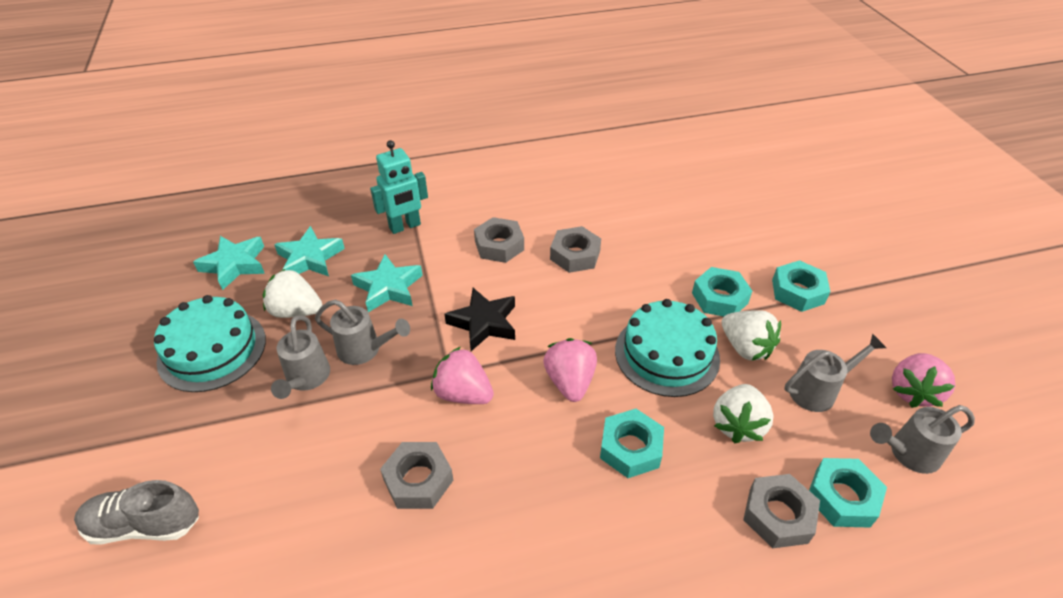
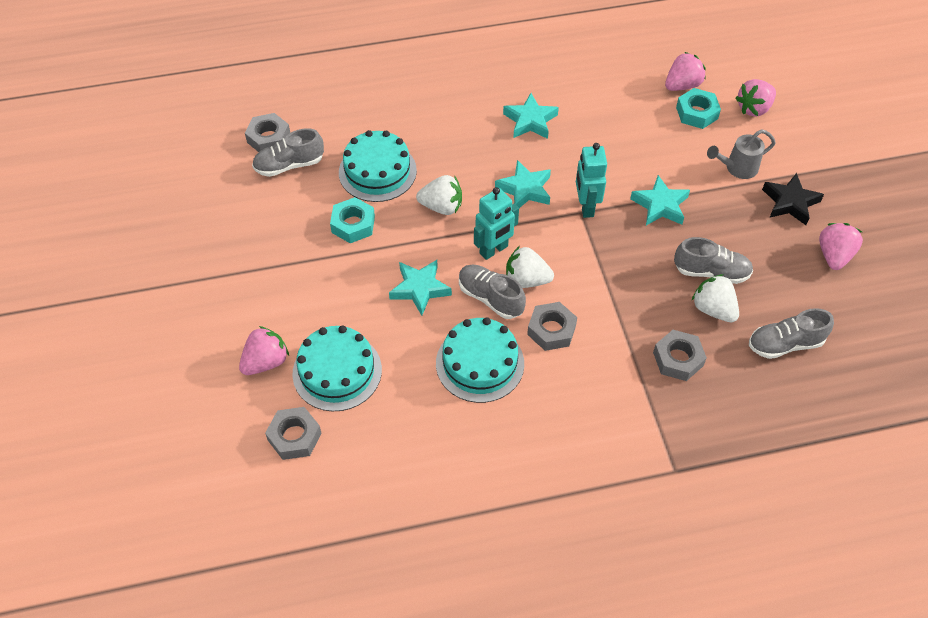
grey shoe: [74,480,199,545] = 1 -> [252,128,324,177] [459,265,526,319] [674,237,753,284] [749,308,834,359] = 4
grey watering can: [271,315,330,399] [315,299,410,365] [785,334,886,412] [870,405,975,474] = 4 -> [707,129,776,179] = 1
pink strawberry: [431,347,494,404] [543,338,597,402] [892,353,956,408] = 3 -> [239,326,289,375] [665,52,706,91] [736,79,776,117] [819,223,863,270] = 4
turquoise cake: [154,295,266,392] [615,299,720,397] = 2 -> [292,325,382,411] [339,130,417,202] [436,317,524,403] = 3
turquoise nut: [600,409,664,478] [692,267,752,317] [772,260,831,312] [809,458,887,527] = 4 -> [330,197,375,243] [676,88,721,129] = 2
turquoise robot: [370,140,428,234] = 1 -> [474,187,519,260] [576,143,607,218] = 2
turquoise star: [193,236,265,290] [274,226,345,276] [351,254,423,312] = 3 -> [389,260,452,316] [495,160,551,208] [503,93,559,139] [630,175,690,225] = 4

